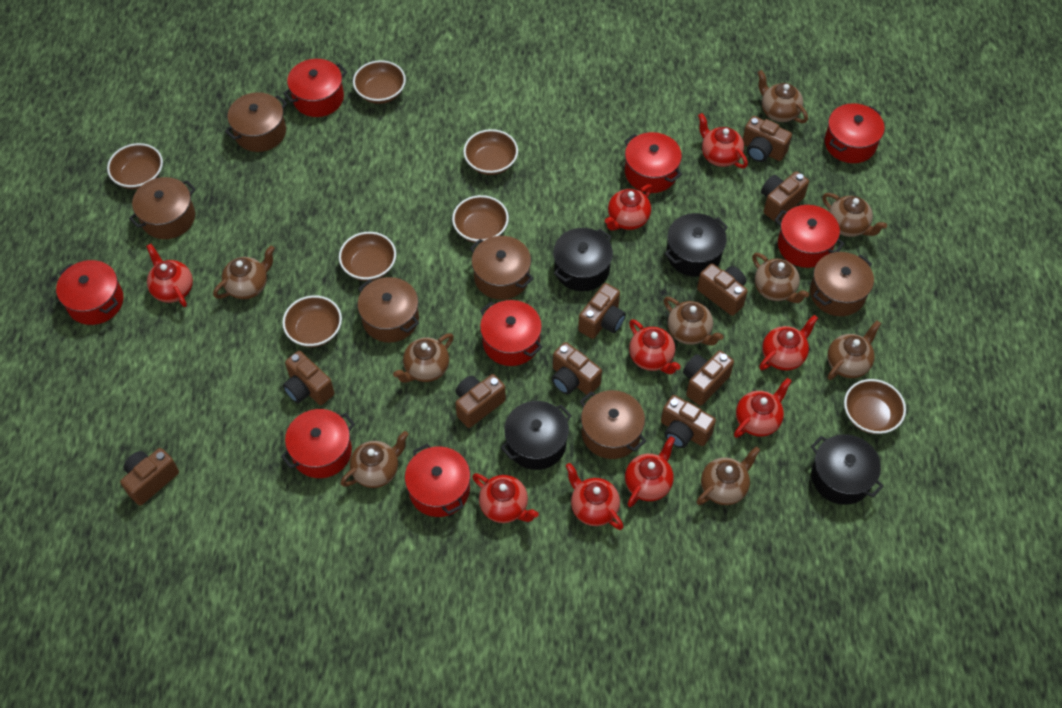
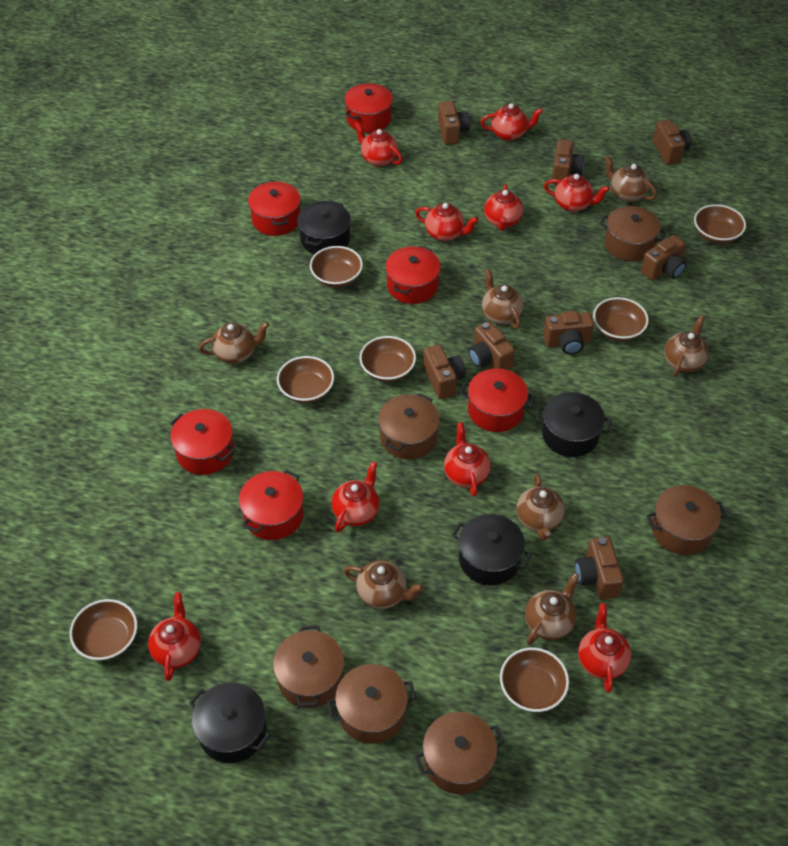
brown camera: [120,448,179,506] [283,351,334,405] [455,374,506,428] [552,342,602,395] [578,283,626,339] [661,395,716,448] [683,350,734,406] [697,263,748,316] [743,116,792,162] [761,171,809,222] = 10 -> [423,344,466,399] [438,101,470,145] [469,321,515,370] [543,311,594,355] [552,139,585,184] [575,536,624,600] [641,235,687,280] [653,120,691,165] = 8
brown teapot: [213,246,275,299] [341,431,409,488] [393,333,454,383] [664,297,723,345] [697,447,760,505] [752,253,809,303] [757,70,808,123] [822,193,887,237] [827,321,881,380] = 9 -> [199,322,269,364] [344,560,424,609] [482,269,524,329] [517,474,565,540] [525,573,579,645] [604,156,657,202] [664,315,709,377] = 7
red pot: [56,260,123,325] [281,409,355,478] [283,59,347,117] [405,443,470,517] [480,300,543,366] [624,132,682,193] [775,205,845,268] [825,103,885,163] = 8 -> [170,409,235,475] [239,470,304,540] [248,181,301,236] [344,83,393,133] [385,246,441,304] [460,368,535,432] = 6

